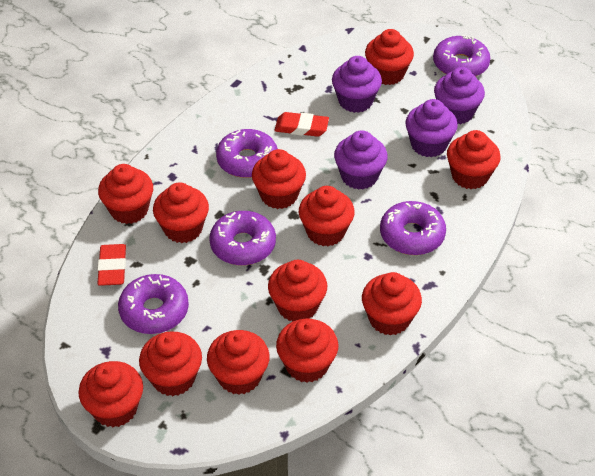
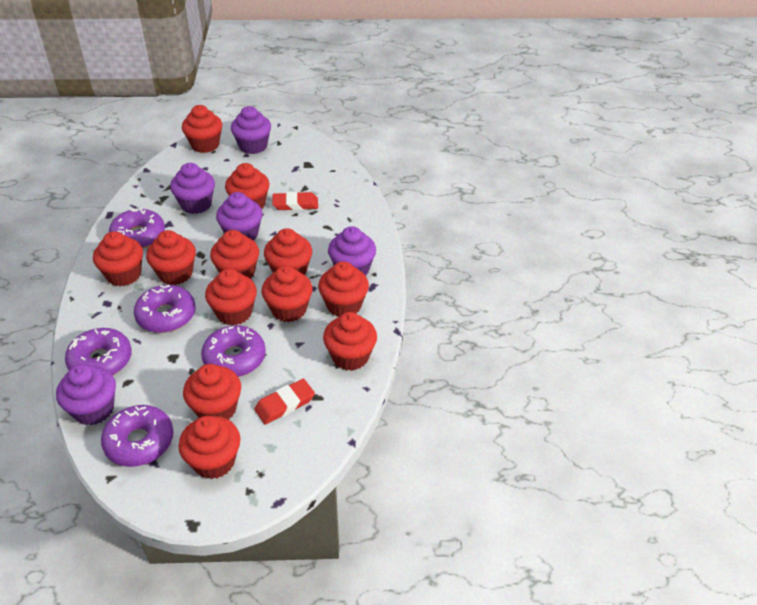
purple cupcake: [332,56,382,113] [334,130,388,190] [405,99,458,157] [434,67,485,124] = 4 -> [56,364,116,425] [170,163,215,214] [216,192,263,240] [231,106,271,154] [328,226,376,276] = 5

